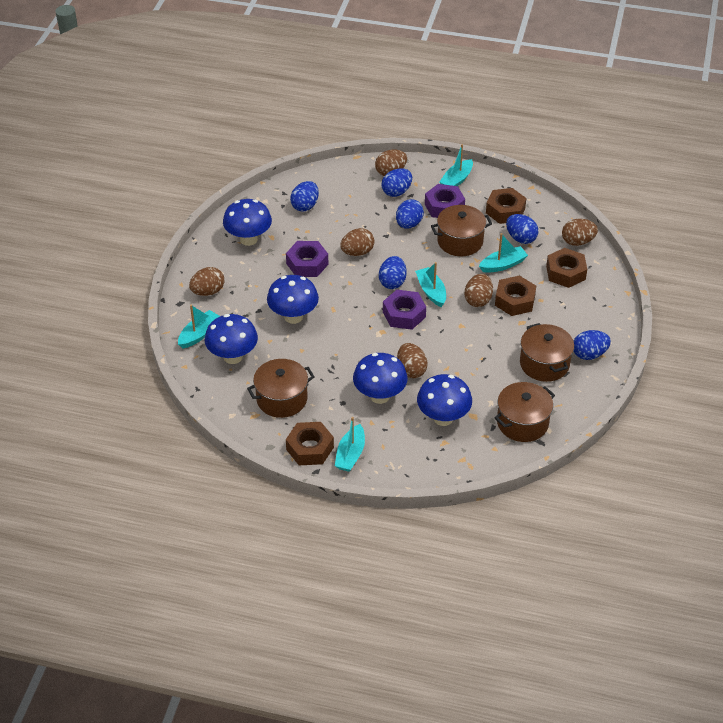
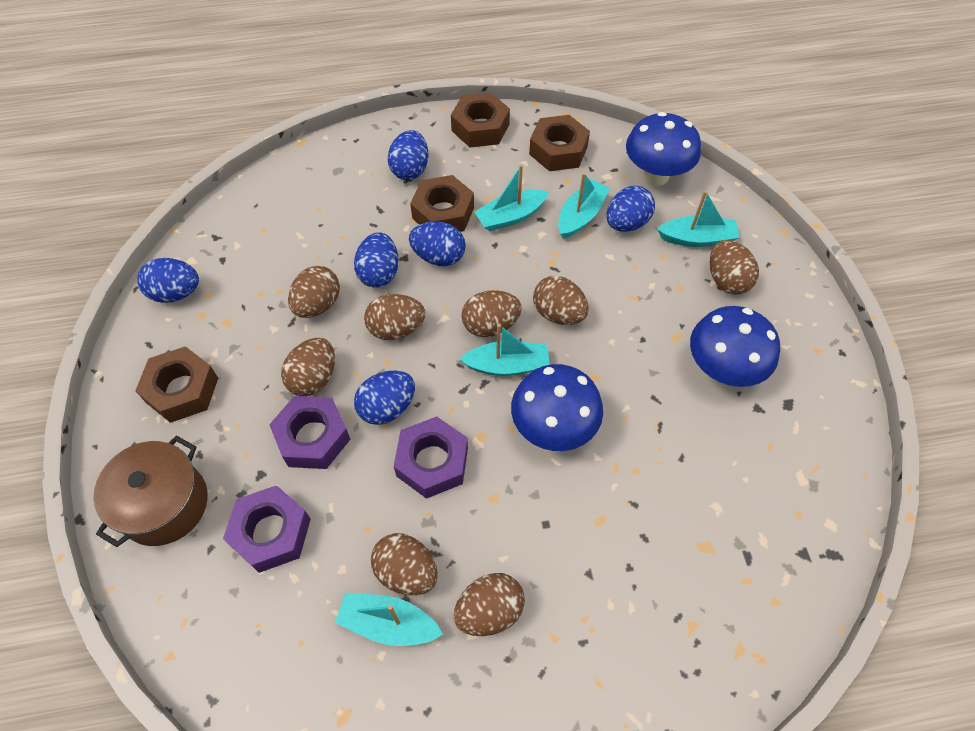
blue mushroom: [205,314,258,364] [223,199,272,246] [267,275,319,324] [353,353,407,404] [417,374,472,426] = 5 -> [511,364,603,451] [626,112,701,186] [690,306,780,387] = 3
brown egg: [189,267,224,296] [340,228,374,256] [375,149,407,176] [397,343,428,378] [465,274,493,307] [562,219,598,246] = 6 -> [281,338,335,396] [288,266,340,318] [364,294,425,340] [371,533,438,595] [454,573,525,636] [461,290,522,337] [533,276,589,325] [710,240,759,295] = 8
brown pot: [247,359,314,418] [431,205,492,256] [494,382,555,442] [520,323,574,382] = 4 -> [93,436,208,547] = 1

